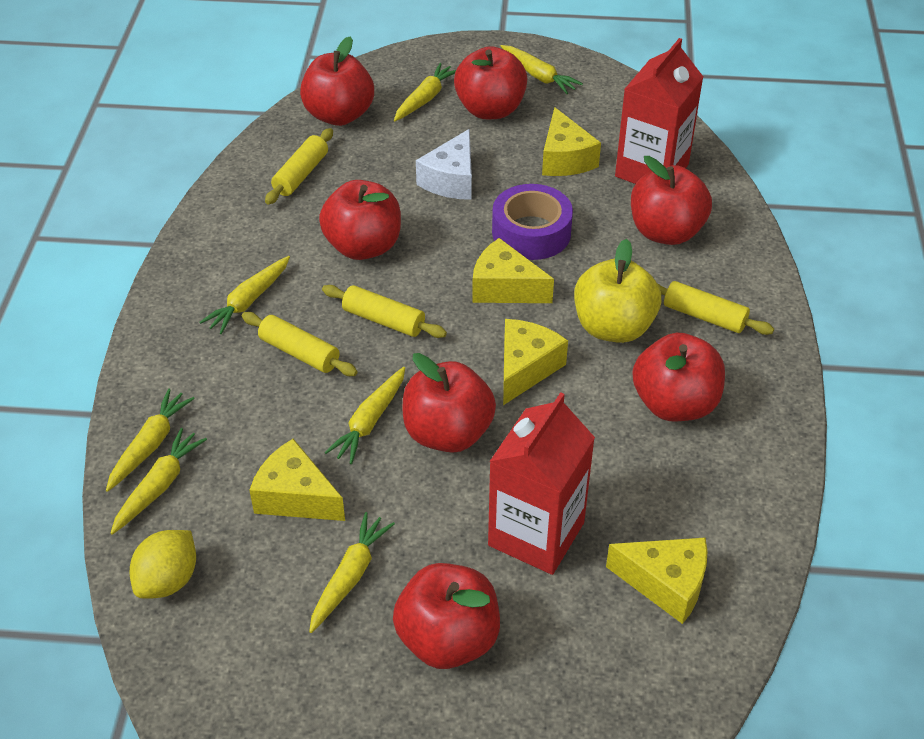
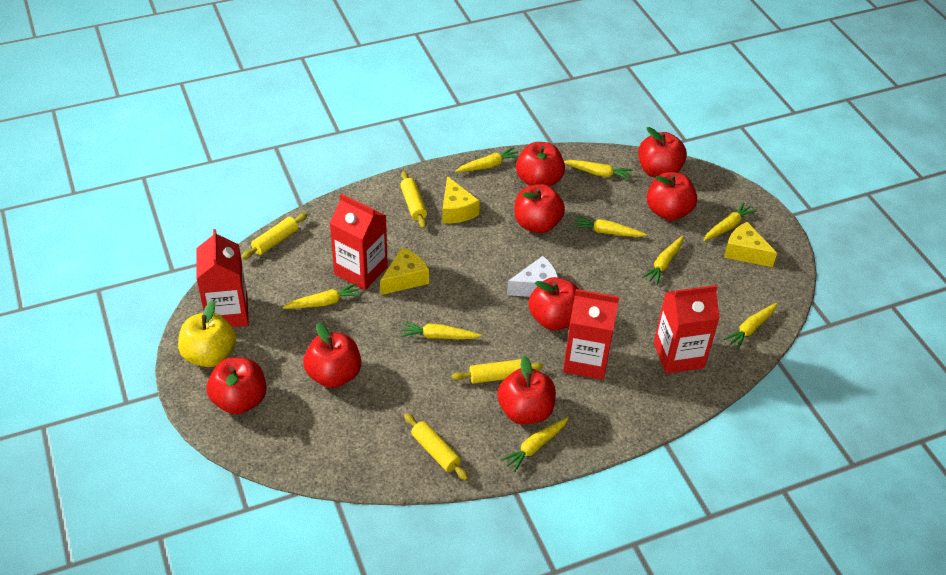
purple tape: [492,184,573,260] = 1 -> none = 0
red apple: [300,37,374,126] [319,180,401,260] [393,563,500,669] [403,353,496,453] [454,46,527,119] [631,156,712,245] [633,332,725,421] = 7 -> [207,357,267,414] [303,323,361,388] [497,356,556,424] [515,184,565,233] [516,142,565,186] [528,277,578,330] [638,127,687,178] [647,172,697,220] = 8
red carton: [488,392,595,575] [615,38,703,184] = 2 -> [196,229,249,327] [330,194,388,290] [563,289,619,380] [654,285,720,374] = 4
yellow carrot: [106,389,195,492] [111,428,207,535] [199,256,290,334] [309,512,395,633] [325,367,405,464] [394,63,456,121] [500,45,583,94] = 7 -> [282,283,361,309] [401,322,482,339] [455,147,519,172] [500,417,569,472] [564,160,633,180] [573,216,647,237] [642,236,683,285] [704,202,757,241] [723,303,778,350] = 9
yellow cheese: [249,439,345,521] [472,238,554,303] [503,319,568,405] [542,107,601,176] [606,538,707,624] = 5 -> [380,247,429,295] [442,176,480,223] [724,222,777,267] = 3
yellow lemon: [130,530,196,598] = 1 -> none = 0

